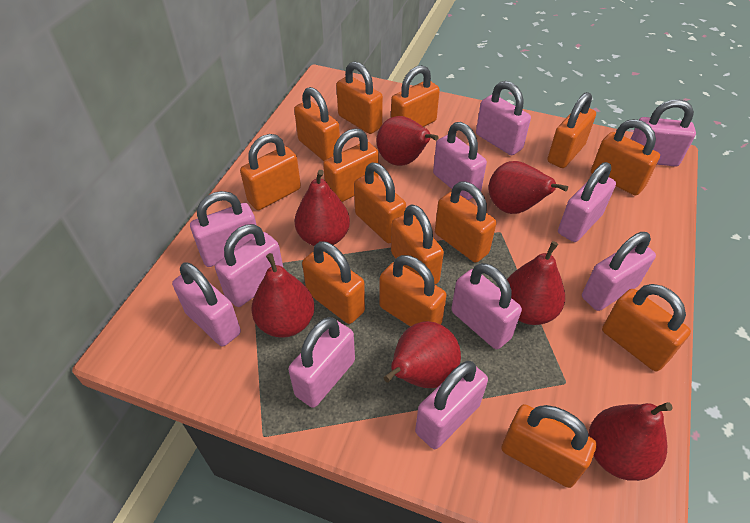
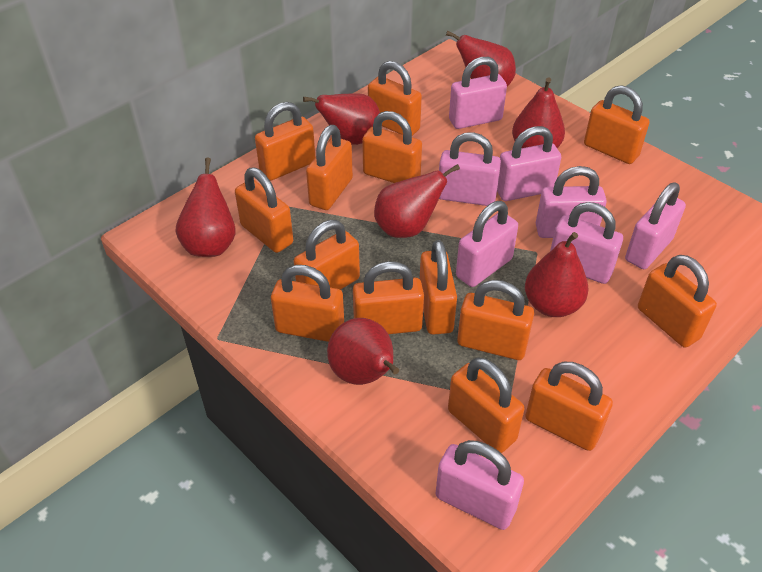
pink padlock: [172,262,241,346] [190,191,256,267] [215,224,283,307] [288,317,355,408] [415,361,488,449] [433,122,487,200] [451,263,522,349] [476,81,531,155] [558,162,616,242] [582,232,656,311] [631,99,696,167] = 11 -> [436,440,524,530] [439,132,501,206] [449,57,507,129] [456,201,518,287] [497,126,561,201] [536,166,607,238] [550,202,623,284] [625,183,686,269] = 8

